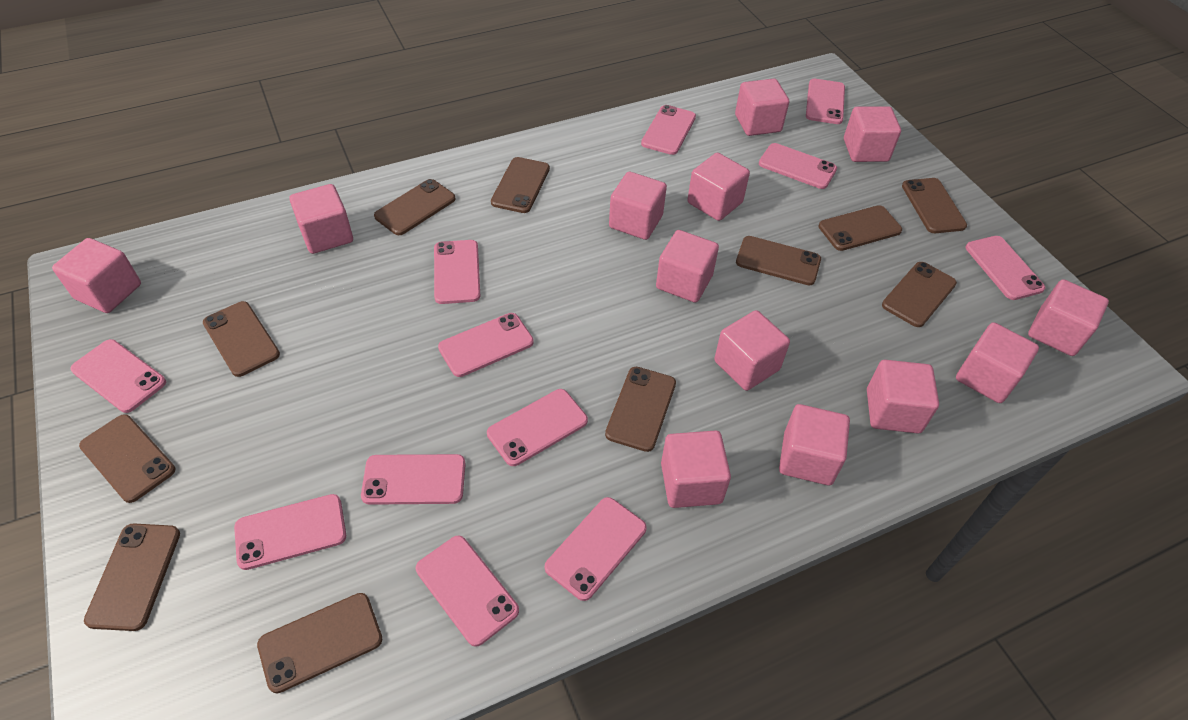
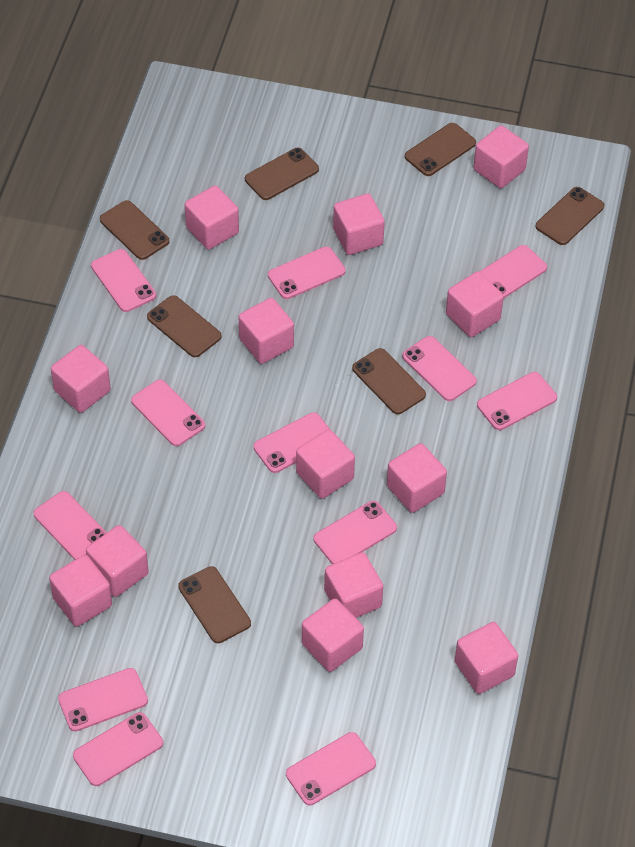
brown phone: [79,414,175,503] [84,524,180,631] [203,301,280,377] [257,593,382,693] [374,179,455,235] [491,157,550,213] [605,367,676,452] [736,236,821,285] [819,205,902,251] [882,262,957,327] [902,178,967,233] = 11 -> [100,200,169,260] [147,295,222,357] [178,566,251,643] [245,148,319,200] [352,348,426,414] [405,123,476,176] [535,187,604,245] = 7

